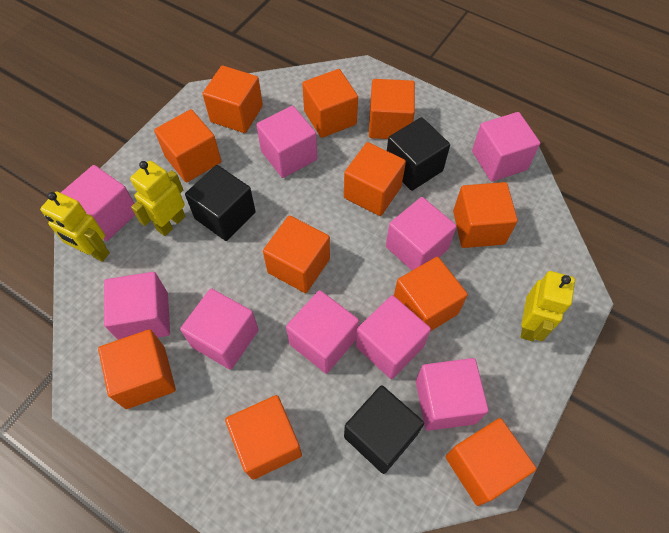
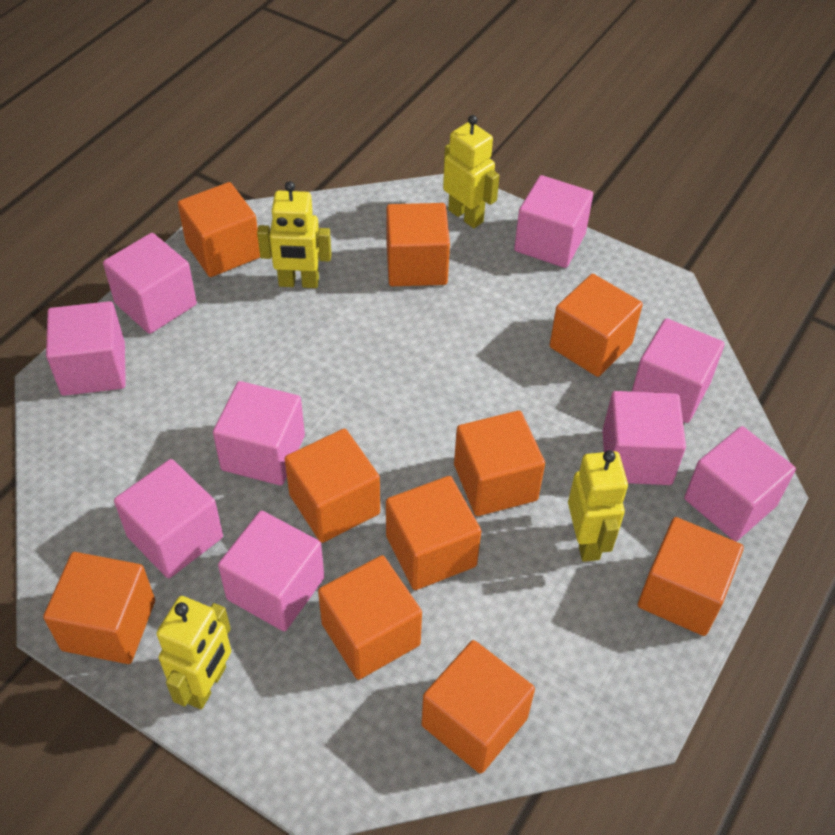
black cube: [185,165,256,241] [344,385,424,474] [387,117,450,191] = 3 -> none = 0
orange cube: [98,329,176,409] [154,109,221,182] [202,65,263,133] [225,395,302,480] [263,216,330,293] [302,69,358,138] [344,142,406,216] [369,79,415,139] [394,257,468,331] [446,418,536,506] [453,182,518,248] = 11 -> [43,552,155,664] [178,182,260,277] [285,429,380,543] [318,555,422,680] [386,203,450,286] [386,476,481,590] [422,640,535,774] [454,411,545,516] [550,274,643,377] [638,517,744,636] = 10
yellow robot: [40,191,110,262] [130,161,185,236] [521,271,575,341] = 3 -> [157,596,231,709] [257,181,331,288] [443,115,500,228] [568,450,628,562] = 4

